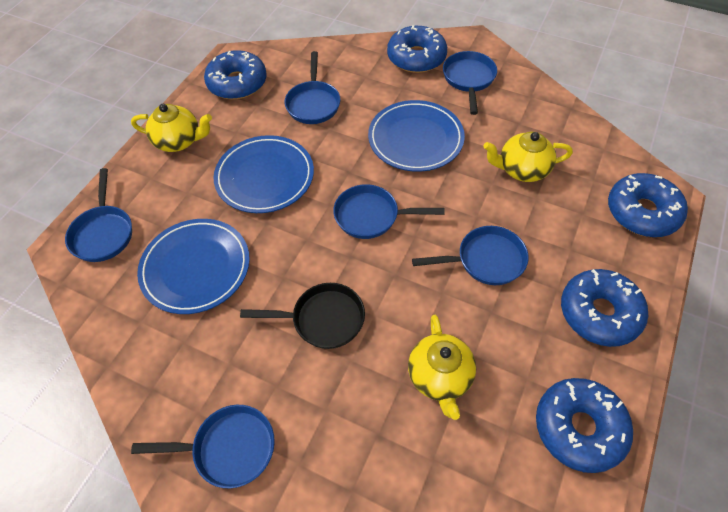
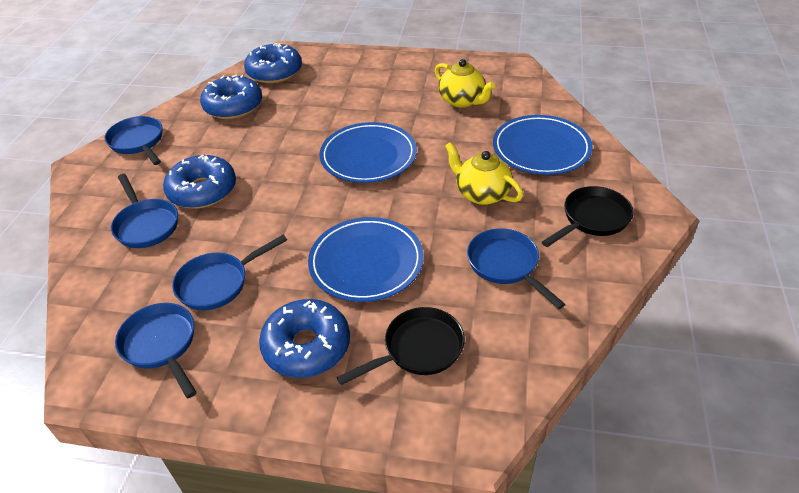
black pan: [240,283,365,349] = 1 -> [337,307,465,385] [542,186,633,247] = 2
blue donut: [204,50,267,100] [387,25,447,73] [536,378,633,473] [561,269,648,347] [608,173,688,237] = 5 -> [163,155,236,209] [200,74,262,119] [244,43,302,83] [259,299,350,378] = 4
blue pan: [65,168,132,262] [131,405,275,488] [285,51,341,124] [333,184,445,239] [412,226,529,285] [443,51,497,115] = 6 -> [104,116,162,165] [111,174,178,248] [115,303,197,398] [172,235,287,310] [467,228,565,309] = 5
yellow teapot: [131,104,212,152] [408,315,476,420] [483,132,573,182] = 3 -> [435,59,495,108] [445,142,523,205] = 2

